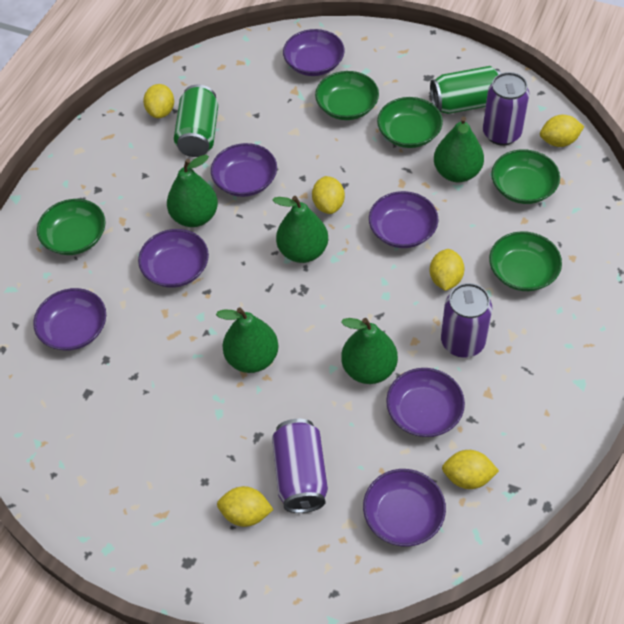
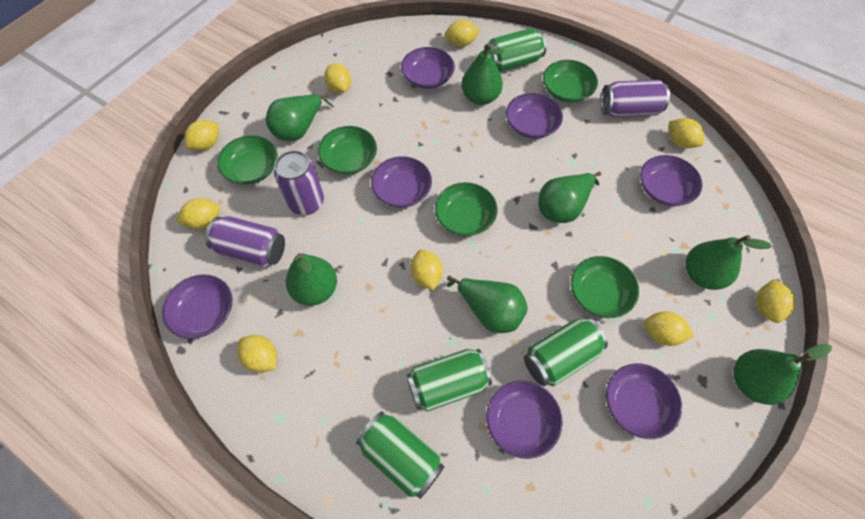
green can: [174,85,218,157] [430,66,501,114] = 2 -> [356,411,444,499] [406,349,492,412] [484,28,547,72] [524,317,608,386] = 4
green pear: [167,155,218,227] [216,307,278,373] [273,196,328,263] [341,318,398,384] [434,117,484,182] = 5 -> [266,93,334,141] [286,253,337,306] [447,276,528,333] [461,43,505,105] [538,172,601,223] [686,235,772,290] [733,344,832,405] = 7
yellow lemon: [143,84,174,118] [217,486,274,527] [312,176,345,214] [430,249,465,291] [442,450,499,489] [540,115,584,147] = 6 -> [176,198,220,229] [185,120,219,150] [237,335,277,372] [324,63,351,93] [410,250,443,290] [445,20,480,46] [644,311,694,346] [669,118,705,148] [756,279,796,323] = 9

